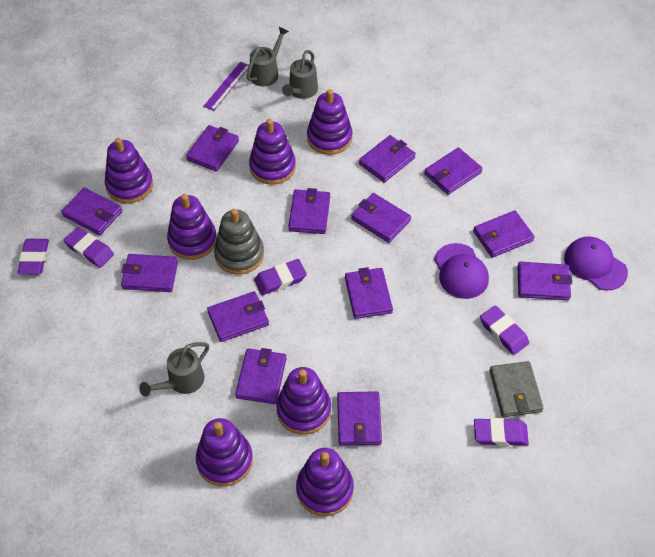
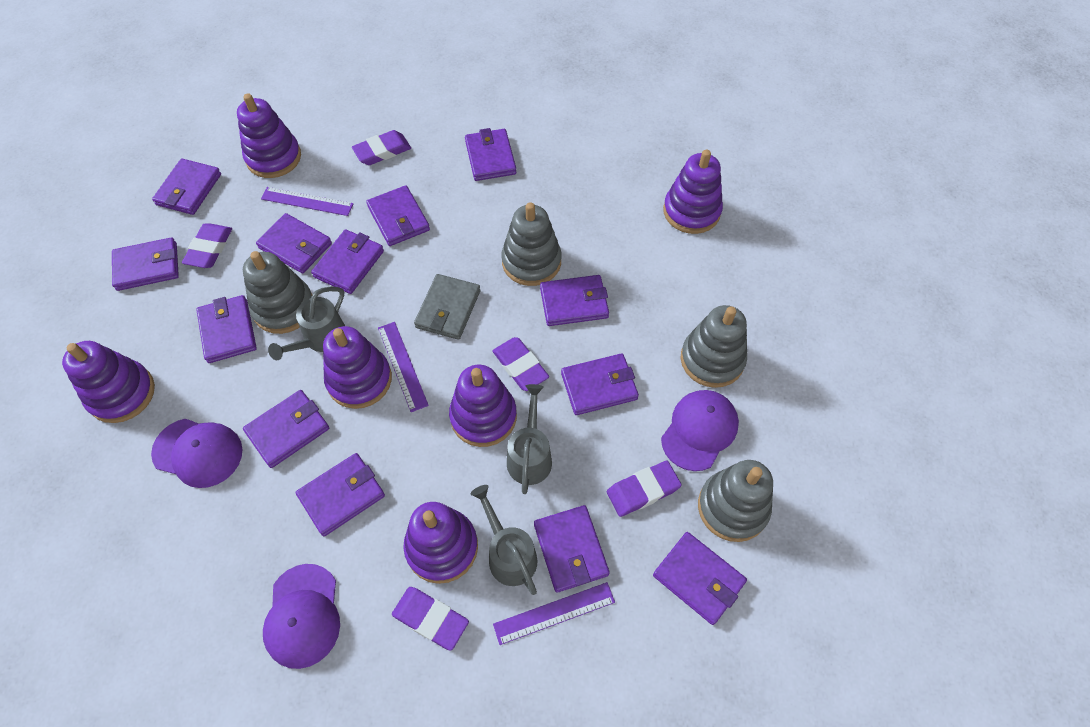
grey stacking toy: [214,209,264,275] = 1 -> [243,251,312,334] [501,202,562,286] [680,305,747,388] [698,460,773,542] = 4
purple cap: [434,243,489,299] [564,236,628,291] = 2 -> [151,419,243,488] [263,564,340,669] [661,390,739,471] = 3
purple ruler: [203,62,249,111] = 1 -> [261,187,353,216] [378,322,429,412] [493,582,615,645] = 3
purple stacking toy: [105,138,153,203] [167,194,217,260] [196,418,253,486] [249,119,296,185] [276,367,331,435] [296,448,354,516] [307,89,352,155] = 7 -> [62,341,155,423] [237,93,301,178] [323,326,392,409] [403,502,478,584] [449,365,517,447] [663,150,723,234] = 6

